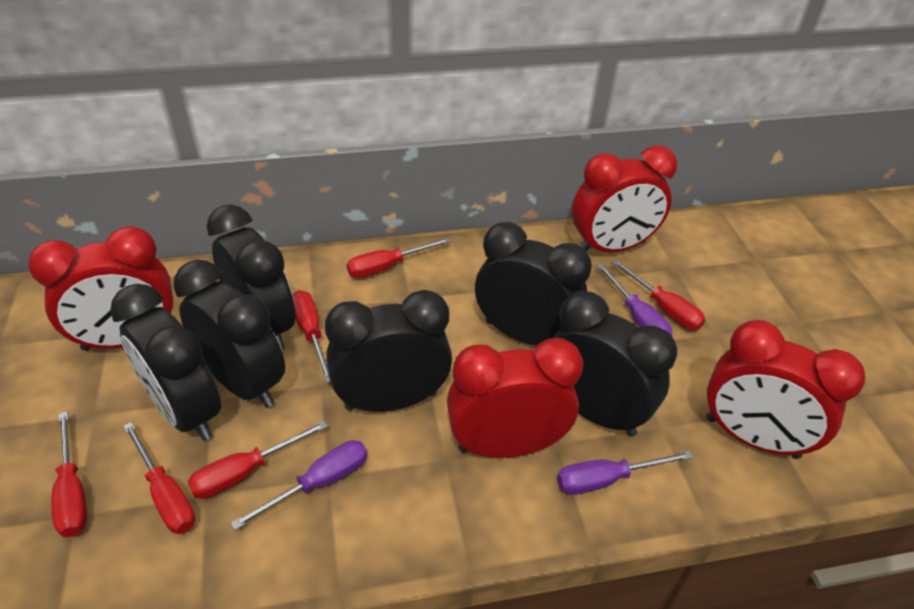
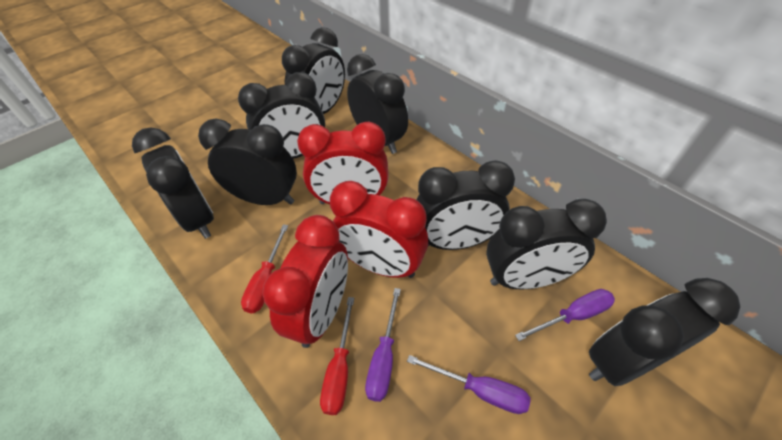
black clock: [110,284,221,441] [173,260,285,408] [207,204,296,351] [325,290,452,412] [475,222,592,345] [553,291,677,437] = 6 -> [132,127,214,239] [198,119,297,205] [238,72,325,159] [282,27,345,114] [347,54,408,154] [417,160,515,250] [486,199,607,289] [589,278,741,386] = 8
red clock: [28,226,174,351] [447,338,583,458] [572,145,677,253] [706,320,865,459] = 4 -> [262,215,348,348] [297,122,389,204] [330,181,428,278] = 3
red screwdriver: [52,411,87,537] [123,422,195,534] [188,421,328,499] [292,290,330,383] [347,237,451,278] [611,259,705,330] = 6 -> [241,225,288,313] [320,297,354,415] = 2

